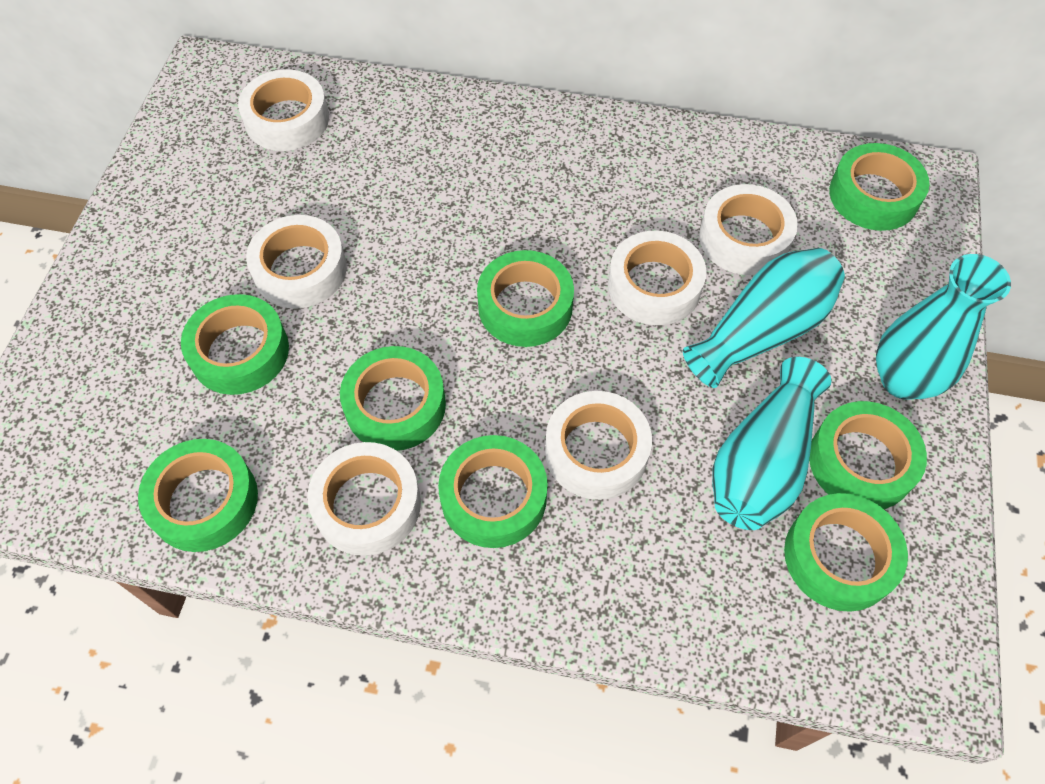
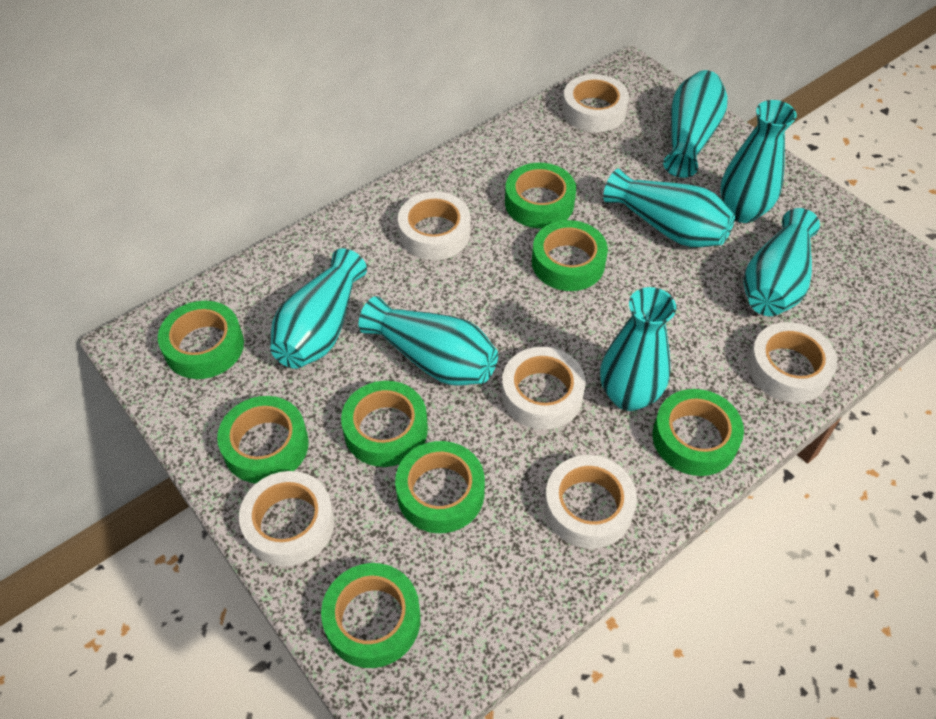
turquoise vase: [683,248,845,388] [712,357,831,530] [876,254,1011,400] = 3 -> [270,248,367,369] [359,296,498,385] [600,287,676,411] [603,169,735,248] [663,70,728,178] [720,100,797,223] [743,208,820,316] = 7

